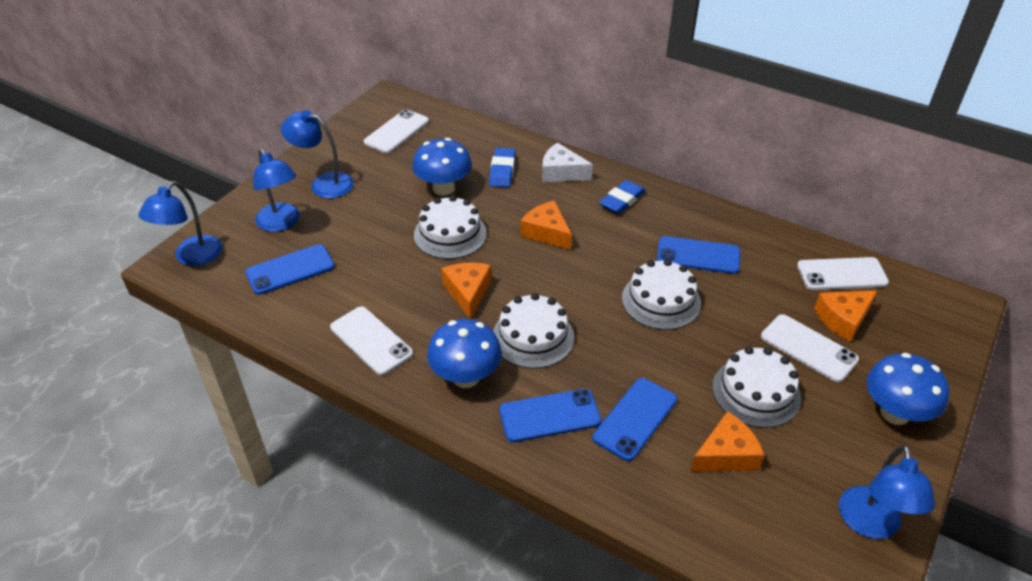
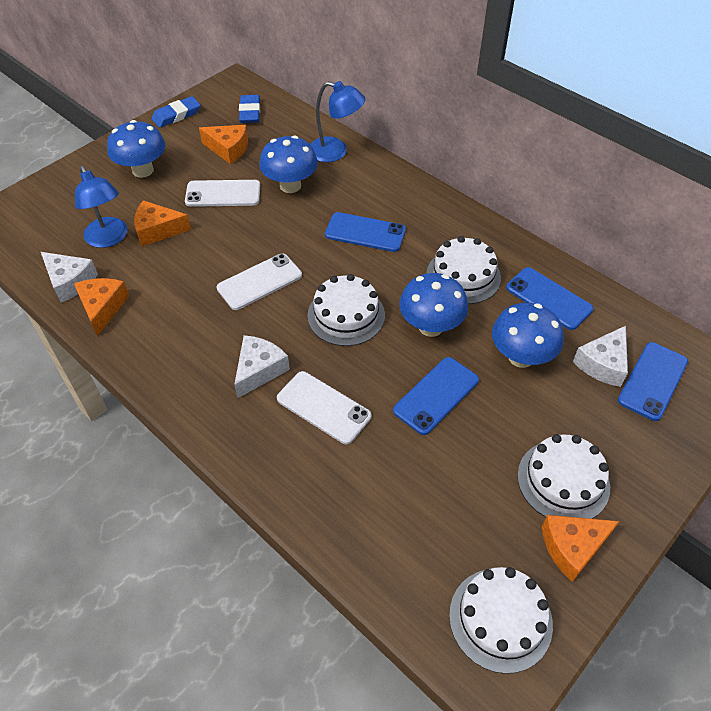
blue lamp: [138,181,222,266] [253,149,300,232] [281,110,354,198] [839,445,935,539] = 4 -> [75,166,128,248] [310,81,366,162] = 2
blue mushroom: [412,138,472,196] [427,319,502,388] [867,353,949,425] = 3 -> [107,120,165,178] [259,135,318,193] [399,273,468,337] [492,303,564,368] = 4
white cheese: [542,143,593,182] = 1 -> [41,252,98,303] [234,335,290,398] [573,326,628,387] = 3
white phone: [330,306,413,375] [364,109,429,153] [761,314,859,382] [797,257,889,290] = 4 -> [185,180,260,207] [217,253,302,310] [277,371,372,444] = 3

